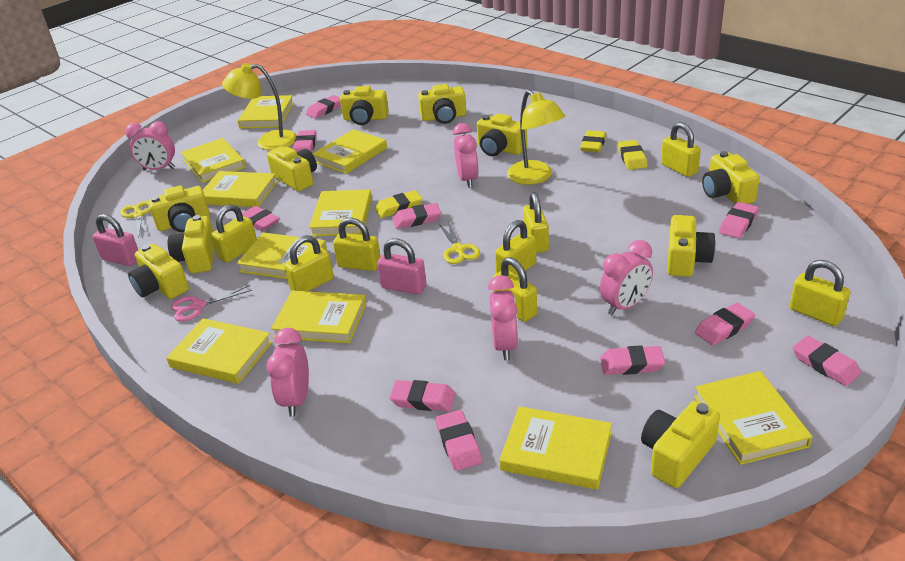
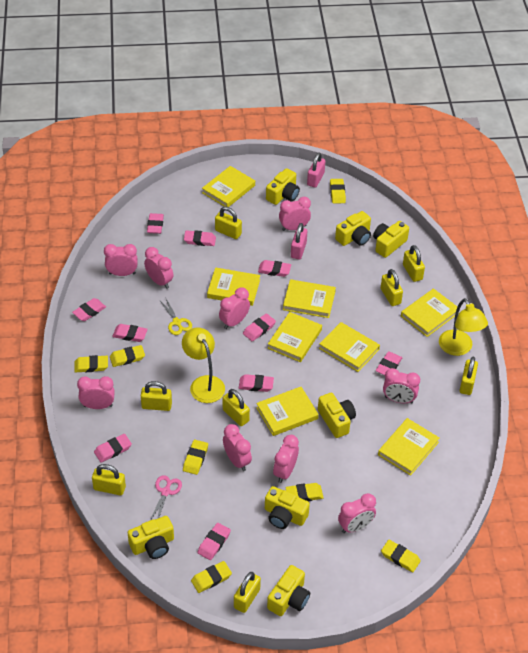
pink clock: [125,121,176,171] [266,328,309,417] [453,123,479,188] [488,275,518,360] [600,240,653,315] = 5 -> [77,376,115,409] [104,244,138,276] [144,247,173,289] [219,288,250,329] [223,424,252,471] [273,435,299,483] [279,197,311,231] [338,493,376,533] [383,368,420,404] = 9
yellow book: [166,318,272,384] [181,138,246,183] [203,171,277,207] [237,233,327,279] [238,95,294,128] [271,291,367,343] [309,189,372,236] [313,129,387,174] [500,406,612,490] [694,371,813,465] = 10 -> [202,166,255,207] [207,267,260,306] [256,387,319,436] [268,312,322,362] [283,279,336,318] [319,322,380,372] [378,418,440,476] [401,288,459,337] = 8
yellow camera: [128,244,189,299] [149,186,210,232] [168,215,215,273] [267,146,317,191] [340,86,389,125] [418,84,466,124] [477,113,527,156] [641,401,720,488] [667,215,716,277] [702,151,760,204] = 10 -> [127,516,174,559] [265,486,310,529] [266,168,300,205] [267,565,310,616] [318,393,356,438] [335,211,371,246] [373,221,409,258] = 7
yellow eraser: [375,190,423,218] [580,130,606,153] [618,140,647,170] = 3 -> [74,355,108,373] [110,345,145,367] [183,440,208,475] [191,561,232,593] [286,483,324,501] [330,179,346,204] [381,540,421,572] = 7
yellow scissors: [120,201,151,238] [439,221,480,264] = 2 -> [160,297,192,335] = 1

